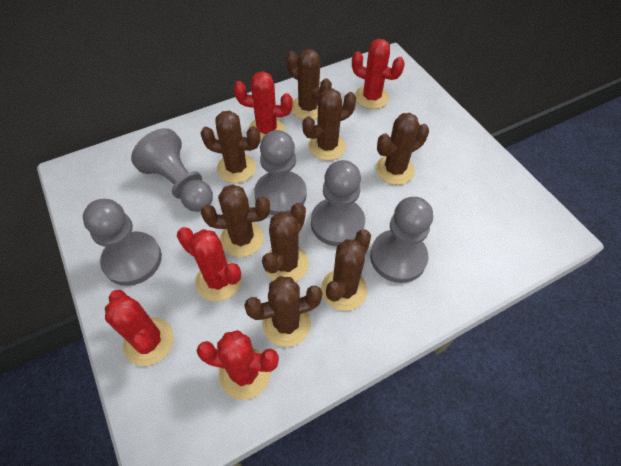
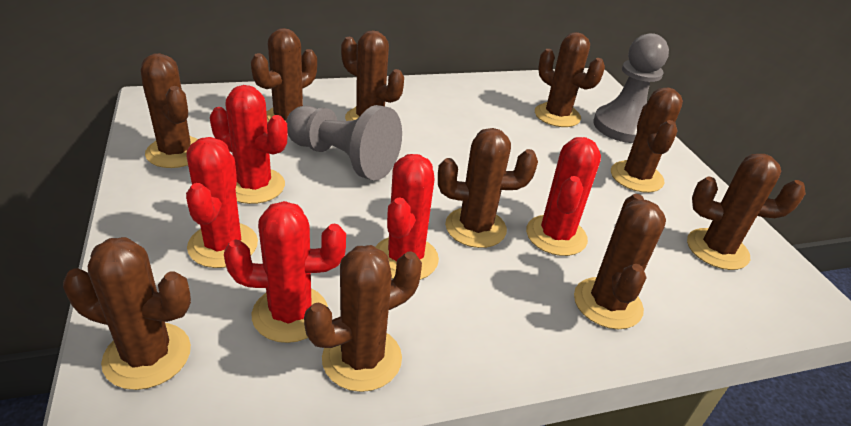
brown cactus: [200,111,260,183] [201,184,270,257] [244,276,323,347] [262,203,309,282] [286,49,332,120] [302,88,356,161] [321,229,371,311] [376,113,429,185] = 8 -> [63,237,191,390] [141,53,198,168] [251,28,317,123] [304,245,422,392] [341,30,404,121] [438,128,538,248] [535,32,605,127] [574,194,666,329] [611,87,683,193] [687,154,806,270] = 10
grey pawn: [83,199,162,286] [131,128,213,212] [254,130,307,216] [311,160,365,246] [370,197,433,283] = 5 -> [286,105,402,181] [593,33,669,143] = 2

